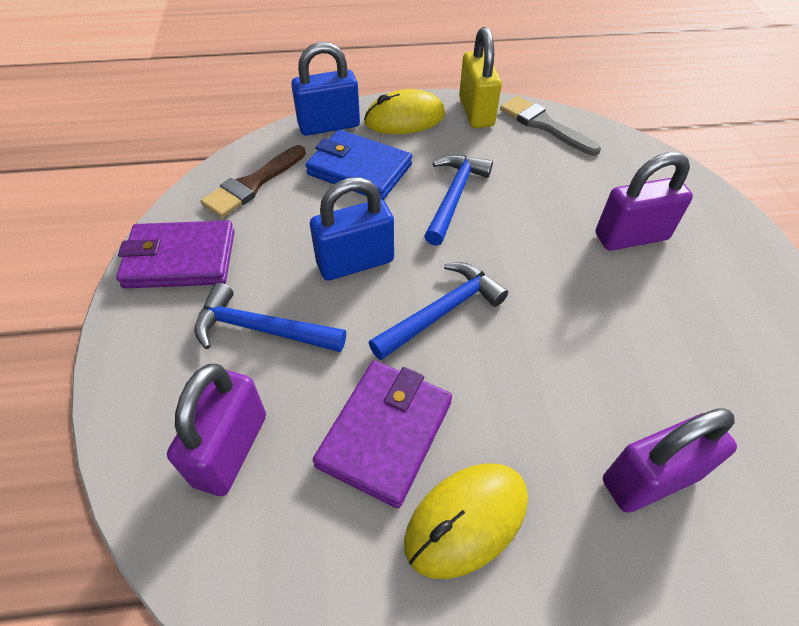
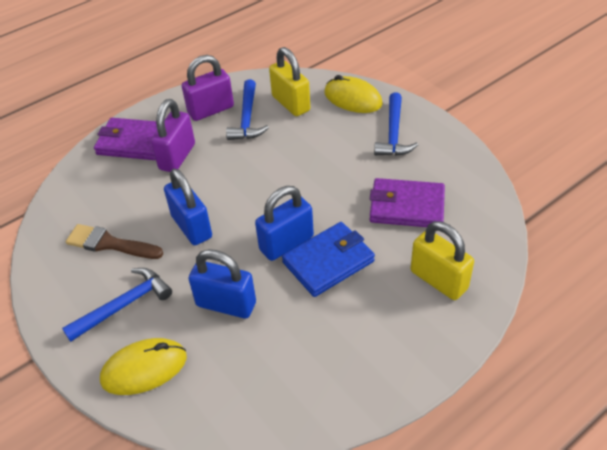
blue padlock: [291,42,360,136] [310,177,394,281] = 2 -> [164,169,212,245] [189,249,256,318] [255,186,314,261] = 3
grey brush: [500,96,601,156] = 1 -> none = 0
purple padlock: [167,364,266,496] [596,152,693,251] [603,408,737,513] = 3 -> [151,99,195,172] [182,55,234,121] = 2
yellow padlock: [459,27,502,128] = 1 -> [269,47,310,116] [411,221,474,300] = 2

